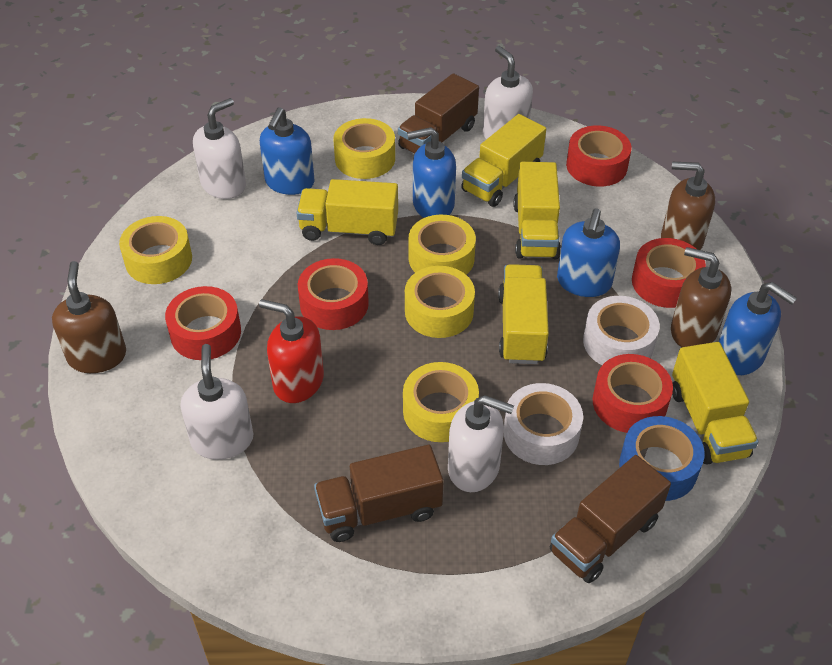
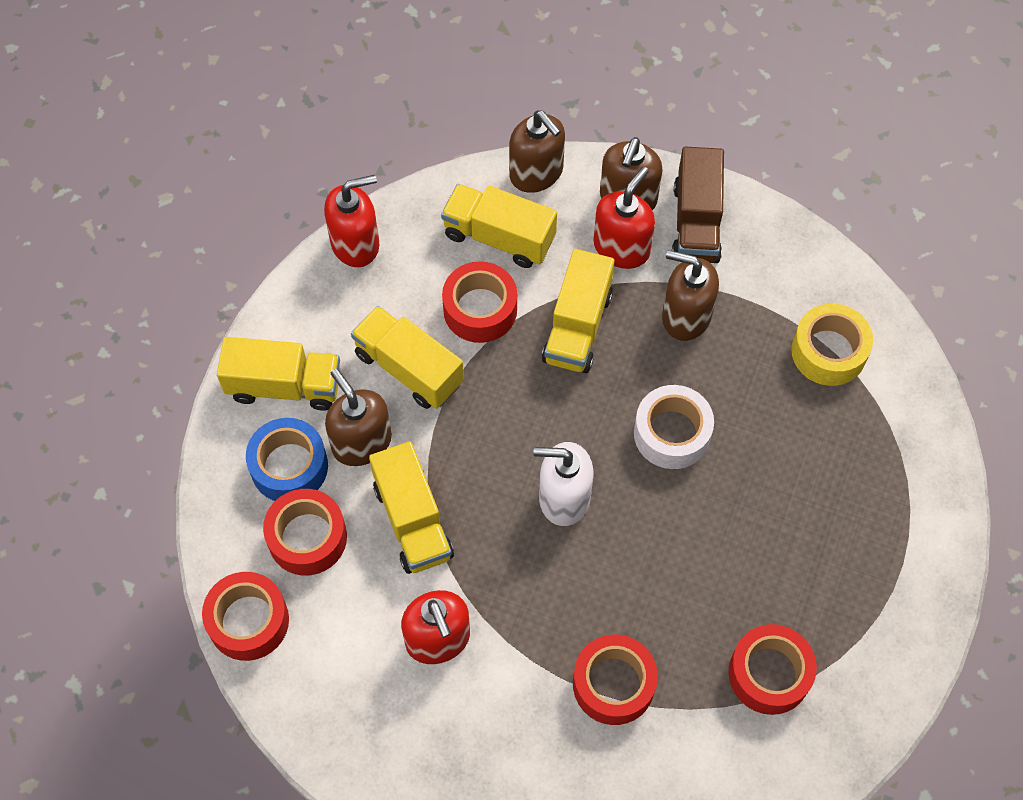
blue soap dispenser: [260,107,315,195] [407,127,456,218] [557,208,620,297] [719,282,797,375] = 4 -> none = 0
brown soap dispenser: [52,261,126,373] [661,162,715,250] [671,247,731,347] = 3 -> [325,368,392,466] [509,110,565,193] [600,137,662,210] [662,250,719,341] = 4
brown truck: [314,445,444,542] [398,73,479,154] [550,455,671,583] = 3 -> [672,146,724,263] = 1
red soap dispenser: [259,299,324,403] = 1 -> [324,175,379,267] [401,590,470,664] [594,167,655,269] = 3
white soap dispenser: [181,344,253,460] [193,98,246,199] [448,395,514,492] [483,46,533,139] = 4 -> [533,442,593,526] = 1
white tape: [504,383,583,465] [583,296,660,365] = 2 -> [634,385,714,469] = 1
yellow tape: [119,216,192,284] [333,118,395,179] [403,362,479,442] [405,266,475,338] [409,215,476,275] = 5 -> [791,304,873,386] = 1

